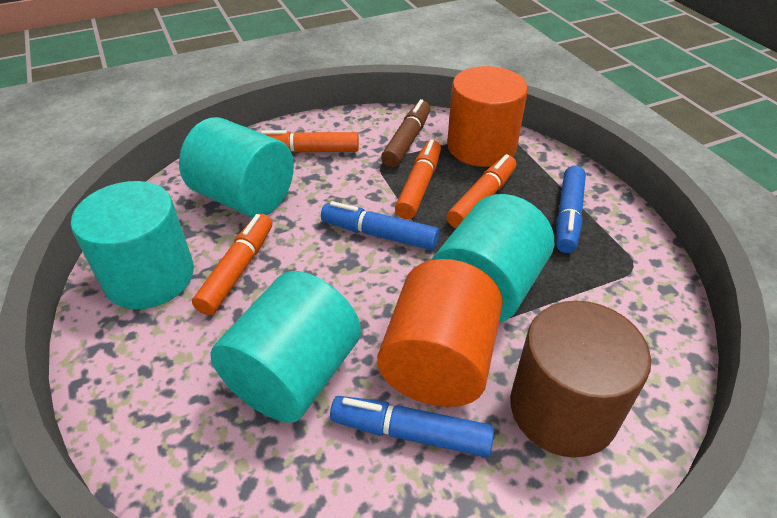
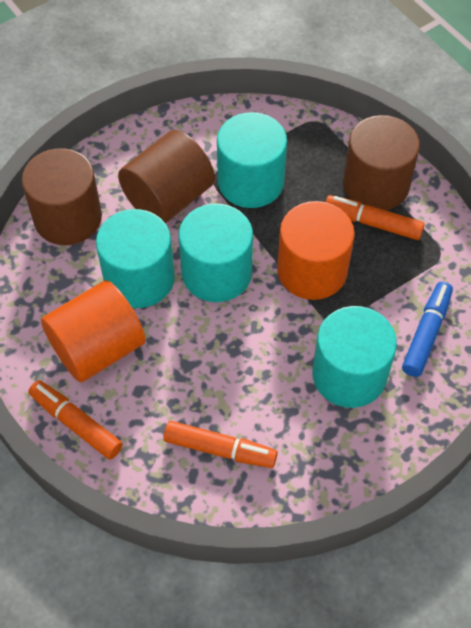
blue marker: [321,201,439,250] [330,396,494,457] [556,166,586,253] = 3 -> [402,282,453,377] = 1
brown cylinder: [510,301,651,458] = 1 -> [22,148,102,245] [118,130,215,223] [343,115,420,210] = 3
brown marker: [381,99,430,167] = 1 -> none = 0
orange marker: [192,214,272,315] [261,130,359,152] [395,139,441,219] [447,154,516,228] = 4 -> [28,380,123,460] [164,421,278,468] [326,195,425,240] = 3

